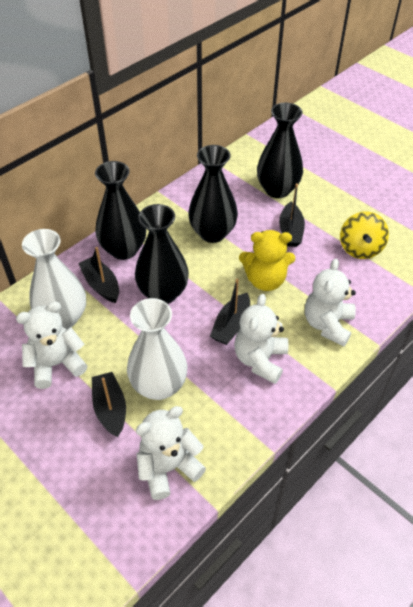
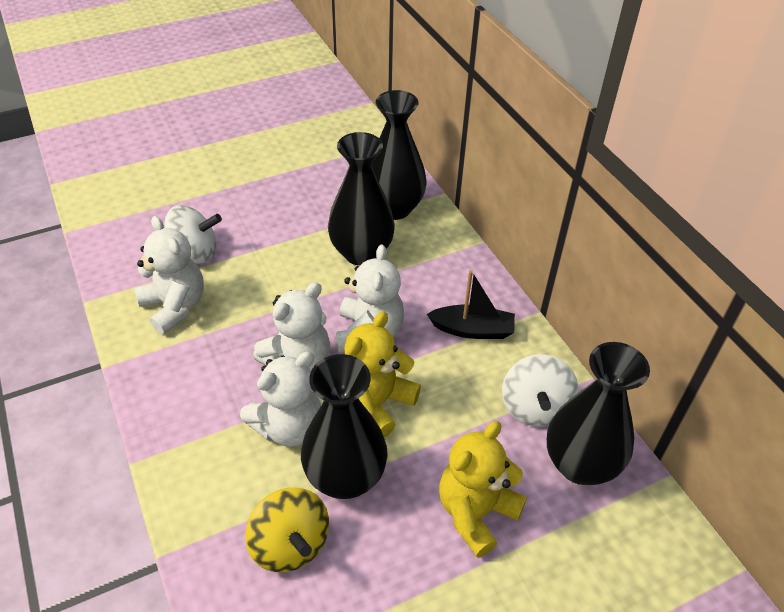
black boat: [78,247,119,303] [92,372,126,437] [210,279,250,345] [279,183,305,247] = 4 -> [427,270,515,339] = 1
white spinning top: none = 0 -> [164,205,222,264] [502,354,578,427] = 2
white vase: [22,229,86,329] [127,298,187,400] = 2 -> none = 0
yellow teddy bear: [239,230,295,291] = 1 -> [344,311,421,438] [439,421,527,558] = 2

